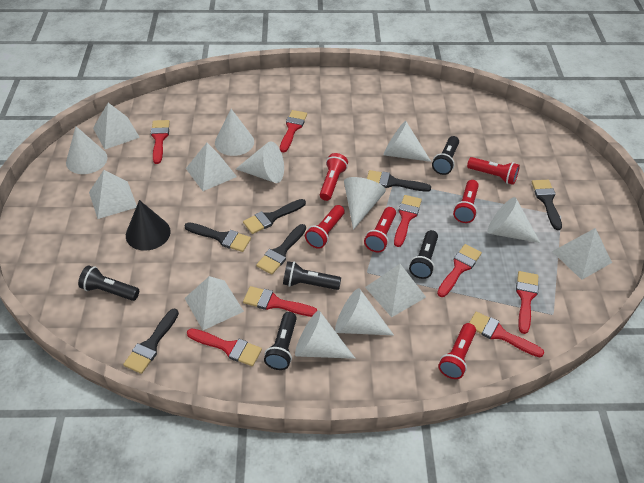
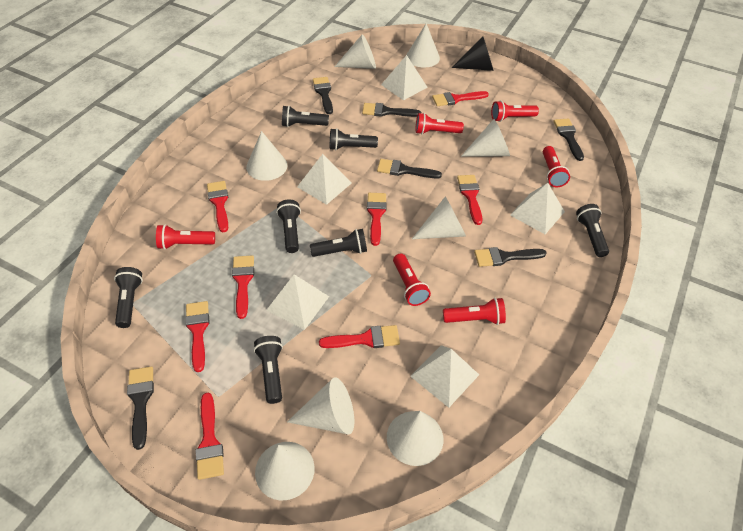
black flashlight: [78,265,139,301] [264,312,297,370] [283,261,341,290] [409,230,438,279] [432,136,459,175] = 5 -> [114,267,143,328] [254,336,283,404] [276,199,301,253] [282,106,329,127] [310,229,367,257] [330,128,378,151] [576,204,609,257] = 7
white pyramid: [89,170,137,219] [93,103,140,149] [185,276,244,330] [186,143,237,191] [365,264,426,317] [552,228,612,280] = 6 -> [266,274,329,330] [297,154,351,205] [381,55,428,101] [410,345,479,408] [510,183,565,234] = 5

